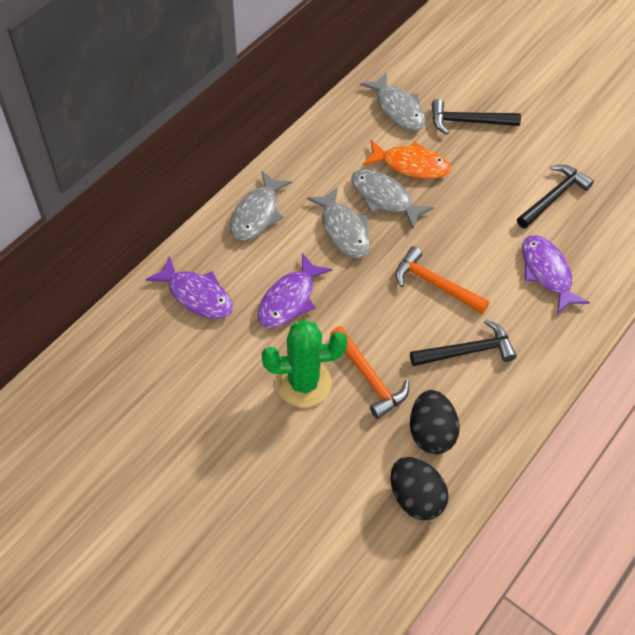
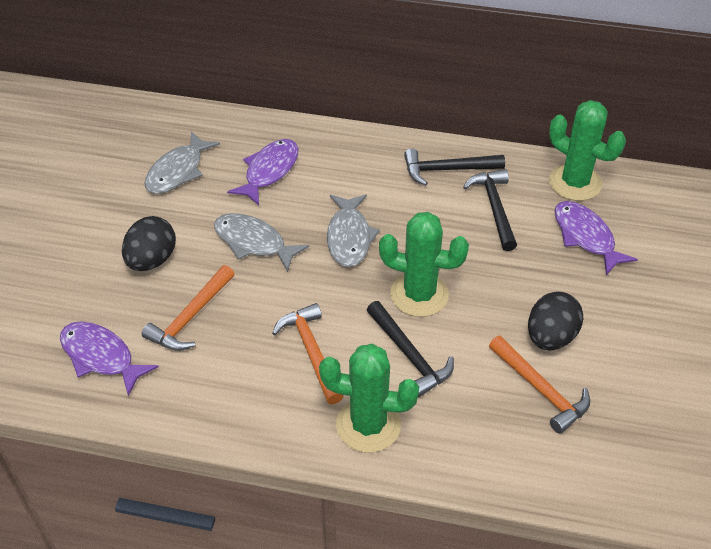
green cactus: [262,320,348,407] = 1 -> [319,344,419,453] [379,212,469,317] [549,100,626,201] = 3
grey fish: [230,171,292,241] [307,187,370,258] [351,169,434,229] [360,72,425,131] = 4 -> [144,131,220,194] [214,213,309,272] [327,194,380,267] = 3
orange fish: [363,140,451,179] = 1 -> none = 0
orange hammer: [330,326,409,419] [395,246,490,314] = 2 -> [142,265,235,351] [272,303,343,404] [489,336,590,434] = 3

